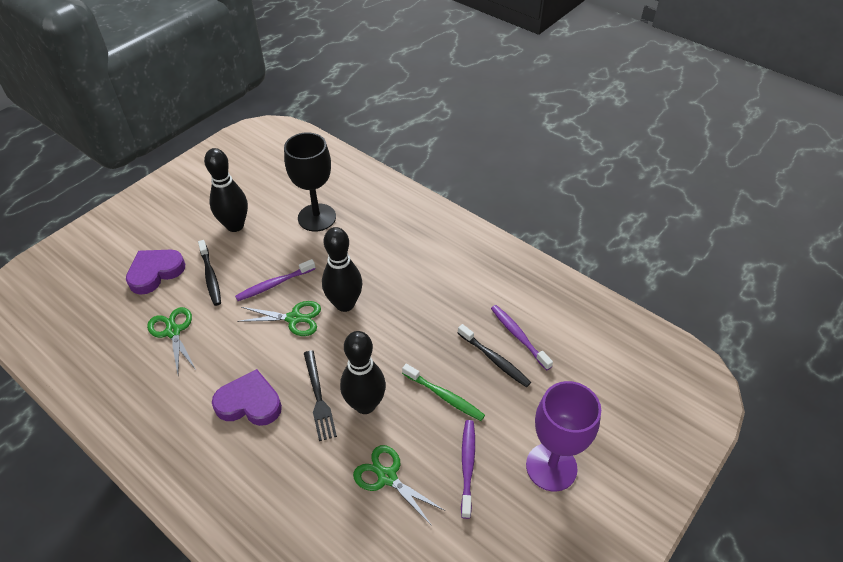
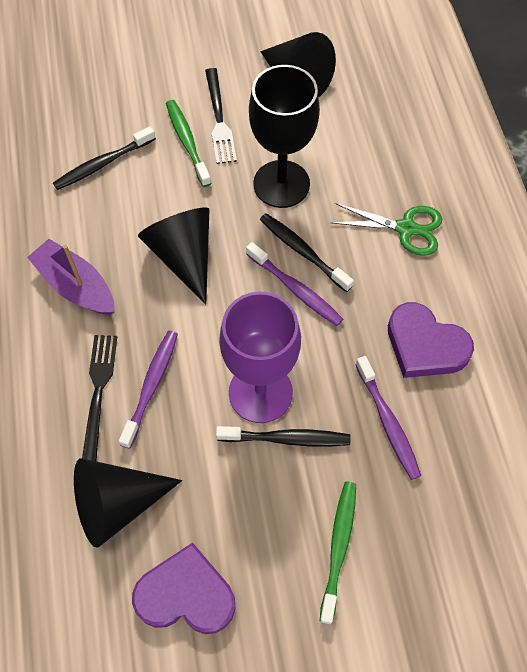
black bowling pin: [204,148,248,232] [322,227,363,312] [340,331,386,414] = 3 -> none = 0
black cone: none = 0 -> [74,458,182,548] [138,207,210,305] [260,32,336,97] = 3
black fork: [304,350,337,441] = 1 -> [82,335,117,461] [205,68,237,164] = 2
black toothbrush: [198,240,221,306] [458,324,531,387] = 2 -> [53,126,156,190] [216,426,350,447] [260,213,354,292] = 3
green scissors: [147,307,196,374] [237,301,321,336] [353,445,445,526] = 3 -> [330,203,442,256] = 1
green toothbrush: [402,364,485,421] = 1 -> [166,100,212,187] [320,481,356,624] = 2
purple boat: none = 0 -> [27,239,115,315] = 1

